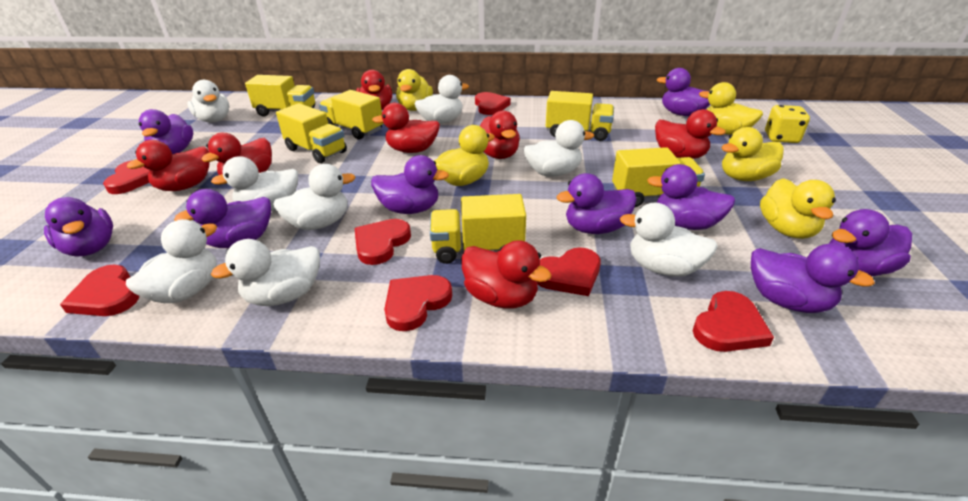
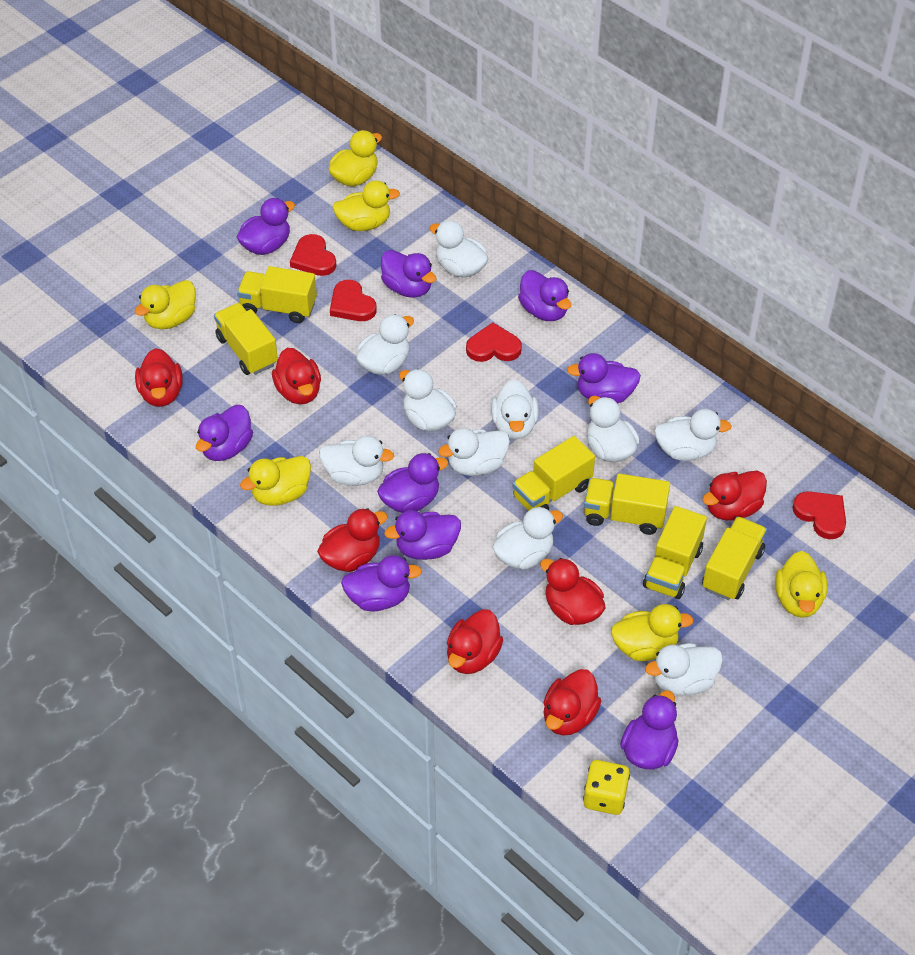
red heart: [60,265,139,316] [103,160,150,194] [355,219,411,265] [384,275,452,331] [475,92,511,115] [537,247,601,296] [693,291,774,352] = 7 -> [290,234,336,276] [330,280,377,321] [466,322,522,362] [792,491,846,539] = 4
white duck: [126,219,217,303] [187,80,229,123] [211,156,298,211] [211,239,320,306] [273,164,355,230] [415,75,469,124] [524,120,594,177] [620,203,718,277] = 8 -> [319,436,394,486] [356,314,414,375] [399,369,456,431] [430,220,488,278] [438,428,510,476] [491,379,539,439] [492,507,563,570] [587,396,640,462] [645,643,723,695] [654,409,732,461] = 10
yellow duck: [396,69,433,111] [434,125,495,186] [699,82,763,135] [721,127,784,181] [760,178,836,239] = 5 -> [134,280,196,329] [240,456,311,506] [329,130,382,187] [333,180,400,231] [611,604,694,661] [775,551,827,618] = 6

